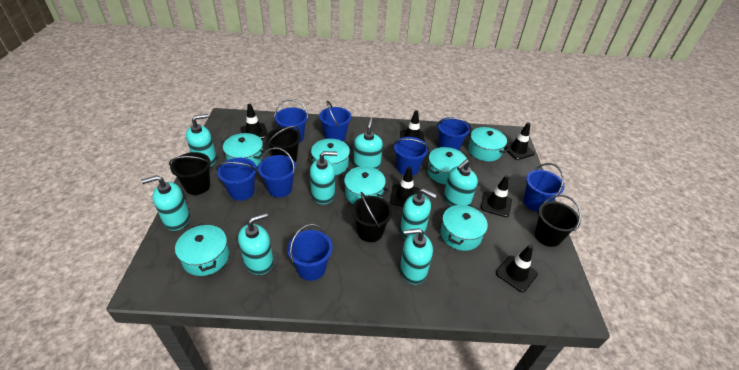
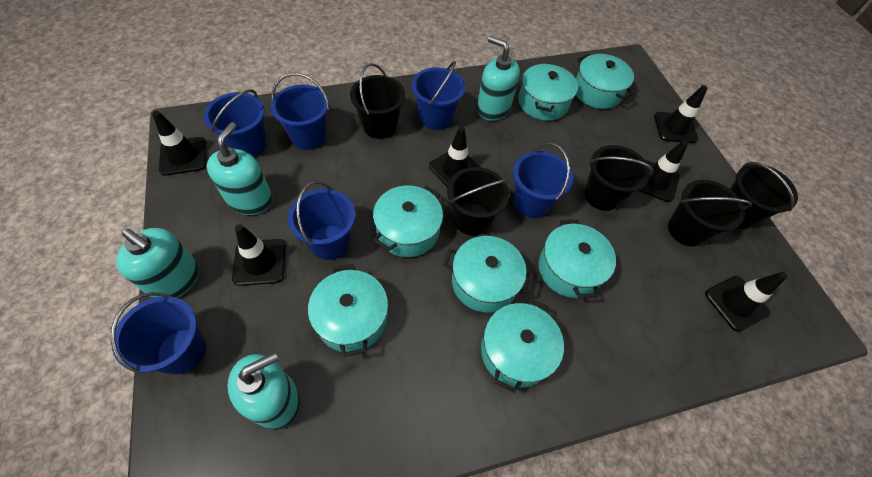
black bucket: [169,152,211,195] [266,126,301,162] [352,192,392,242] [535,195,581,247] = 4 -> [350,63,405,139] [447,167,509,235] [585,145,653,211] [668,180,752,246] [730,162,798,229] = 5
blue bucket: [216,158,257,201] [258,147,296,198] [274,99,308,143] [287,224,333,281] [319,101,351,141] [393,137,429,176] [437,117,471,151] [523,163,565,212] = 8 -> [111,292,206,374] [204,89,267,157] [271,73,329,150] [288,181,355,260] [412,61,465,130] [513,142,573,218] = 6
turquoise soap dispenser: [141,175,190,231] [186,114,217,166] [238,213,273,275] [310,151,337,204] [354,117,383,170] [400,188,437,239] [400,228,433,285] [444,160,478,207] = 8 -> [116,228,199,299] [207,122,273,215] [228,352,300,430] [477,36,520,121] = 4

